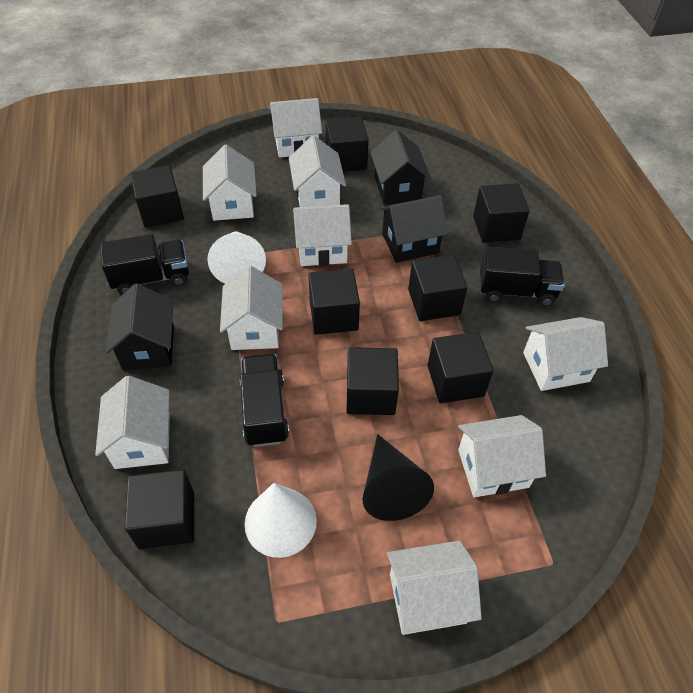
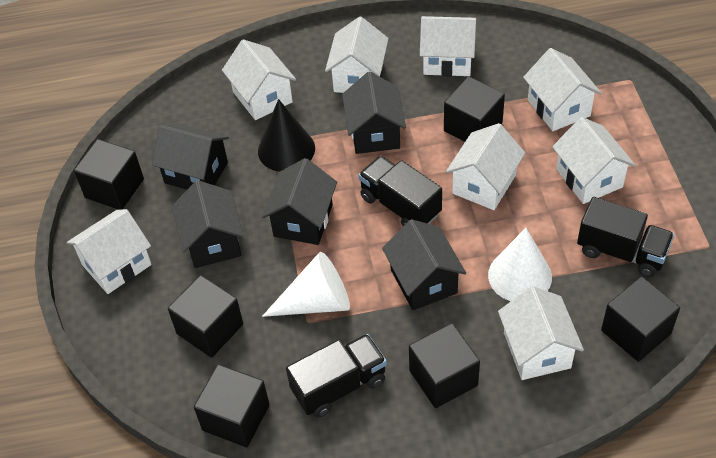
black cube: [125,469,194,549] [130,165,184,228] [308,269,360,335] [325,117,369,172] [347,347,399,415] [408,255,467,321] [427,332,493,403] [473,183,530,243] = 8 -> [74,139,144,210] [168,275,243,358] [194,364,270,447] [409,323,480,408] [444,76,505,142] [601,276,680,362] = 6
black house: [106,284,174,370] [370,130,431,204] [379,195,448,263] = 3 -> [152,123,229,190] [172,180,244,268] [262,158,337,245] [342,71,406,154] [382,219,466,310] = 5
white house: [95,376,170,469] [203,145,257,221] [220,266,283,350] [269,98,322,158] [289,136,346,207] [293,204,352,266] [387,541,482,635] [458,415,546,497] [523,317,608,391] = 9 -> [67,209,152,294] [222,39,296,120] [325,17,389,93] [420,16,476,76] [446,123,525,210] [498,286,584,380] [523,48,602,131] [552,117,635,204] = 8

